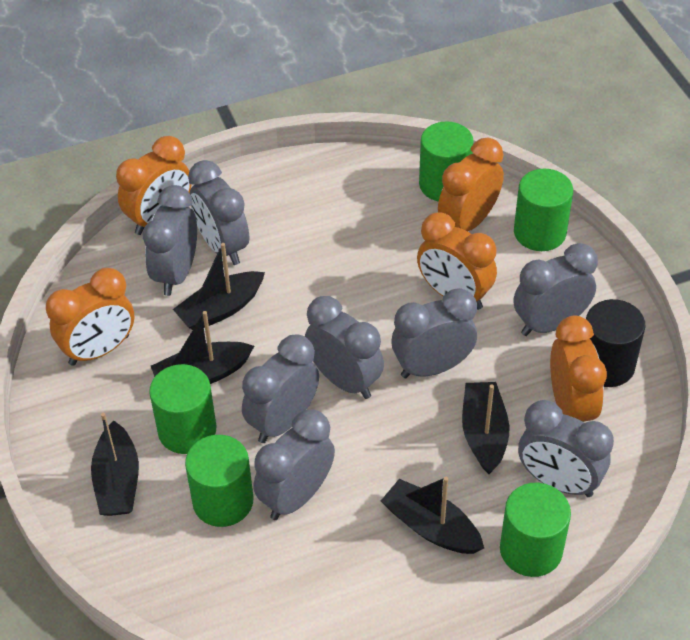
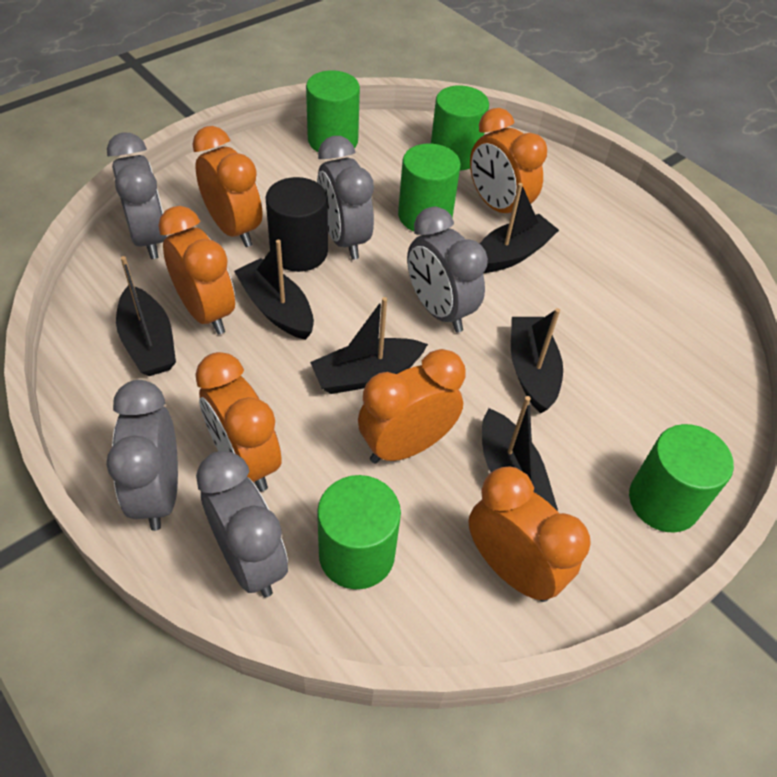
black boat: [91,413,139,516] [151,311,254,384] [173,243,265,330] [381,477,484,554] [462,382,509,474] = 5 -> [116,256,176,376] [234,240,314,340] [310,297,428,394] [480,183,559,273] [482,396,558,511] [511,308,563,413] = 6
grey clock: [143,185,197,296] [188,160,249,265] [242,334,319,443] [254,409,335,520] [305,296,384,399] [392,288,477,378] [514,243,598,336] [518,400,614,497] = 8 -> [106,380,178,531] [107,132,167,259] [196,451,288,597] [317,136,374,260] [407,207,488,333] = 5
orange clock: [46,268,135,366] [116,136,192,235] [417,212,497,310] [438,138,504,231] [550,316,607,422] = 5 -> [158,206,235,335] [193,126,263,247] [195,352,282,492] [358,349,465,463] [468,466,591,602] [470,108,547,213] = 6

